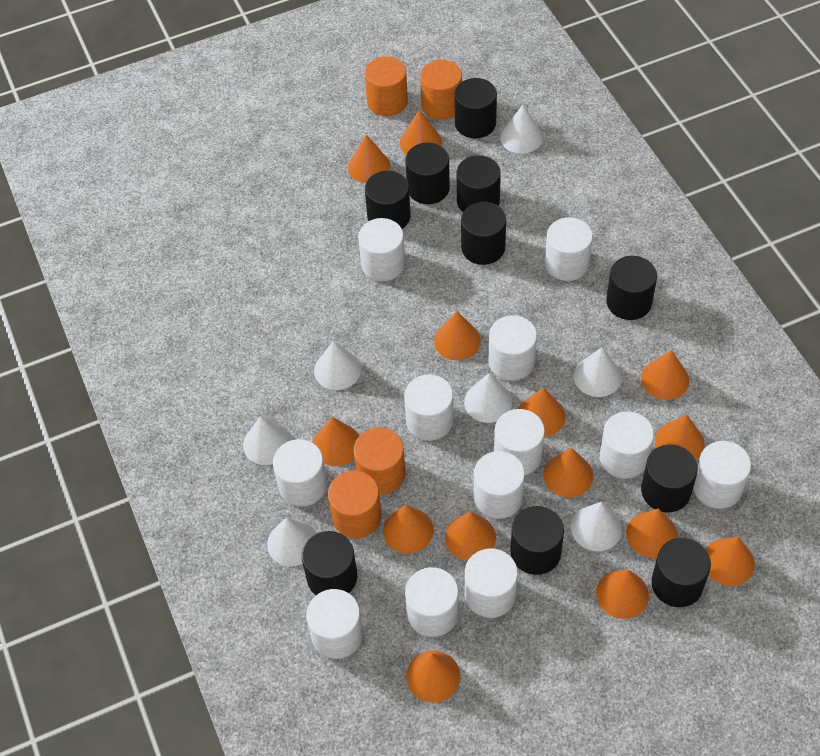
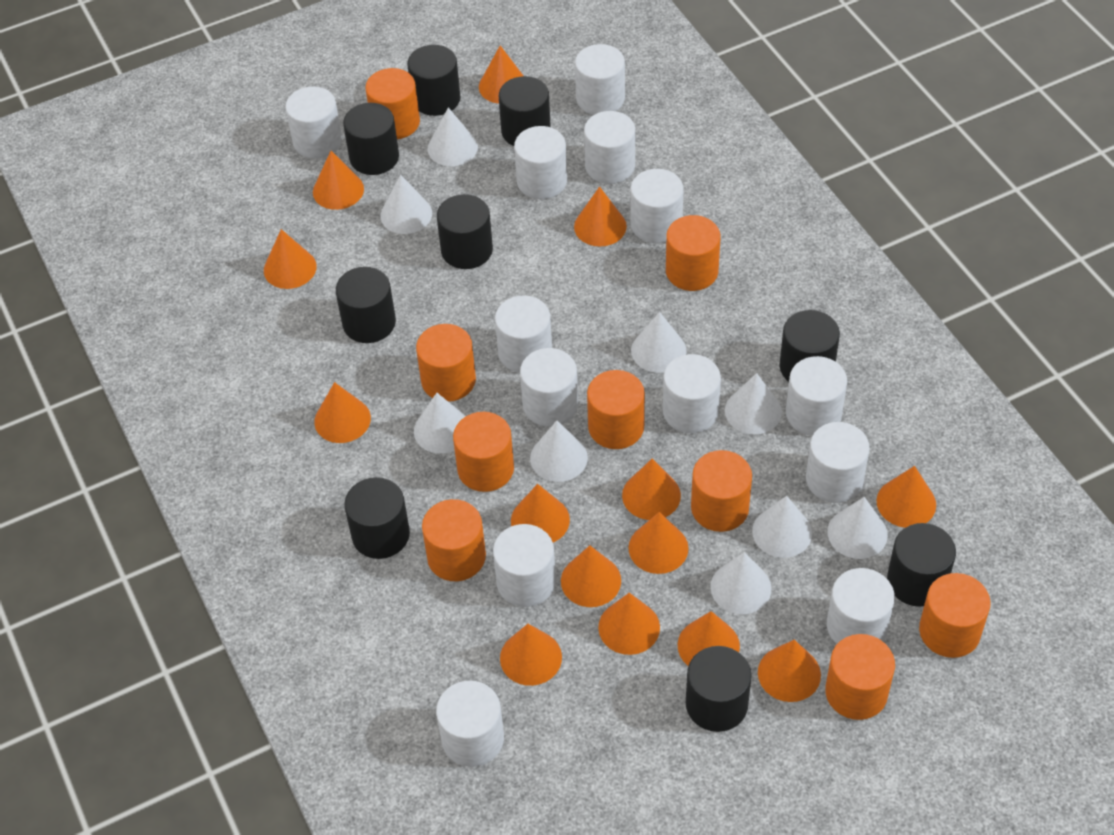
black cylinder: [302,531,357,595] [365,171,411,229] [405,143,450,204] [454,78,497,138] [457,155,501,212] [461,202,506,265] [510,506,564,575] [606,256,657,320] [641,444,698,513] [651,538,711,607] = 10 -> [336,267,396,343] [343,103,399,175] [345,477,410,559] [407,45,461,116] [437,194,493,269] [499,76,551,146] [686,646,752,732] [779,310,840,382] [887,523,956,607] = 9
orange cylinder: [328,471,382,539] [354,427,406,495] [365,57,408,116] [420,60,462,120] = 4 -> [365,68,420,139] [416,324,476,402] [422,499,486,581] [453,412,514,492] [587,370,645,449] [666,215,721,291] [691,450,752,532] [825,634,895,720] [919,573,991,658] = 9
white cone: [243,416,291,465] [267,517,316,567] [314,341,361,390] [464,373,512,423] [500,105,543,154] [571,502,622,551] [574,347,622,397] = 7 -> [380,175,432,234] [414,393,466,454] [428,107,478,166] [530,421,588,482] [631,312,687,373] [710,552,771,614] [725,373,782,434] [752,496,812,558] [827,497,888,559] = 9
white cylinder: [273,439,327,506] [306,589,363,659] [358,218,405,281] [404,374,454,441] [405,567,459,637] [465,549,518,618] [474,451,525,519] [488,315,537,381] [494,409,545,475] [545,217,593,281] [600,411,654,479] [693,441,751,509] = 12 -> [285,86,342,158] [436,681,504,767] [493,524,556,607] [495,295,552,373] [514,126,567,199] [520,348,578,427] [575,44,625,115] [584,111,635,184] [630,169,684,243] [663,354,721,433] [786,356,847,436] [806,422,870,503] [827,568,895,644] = 13

